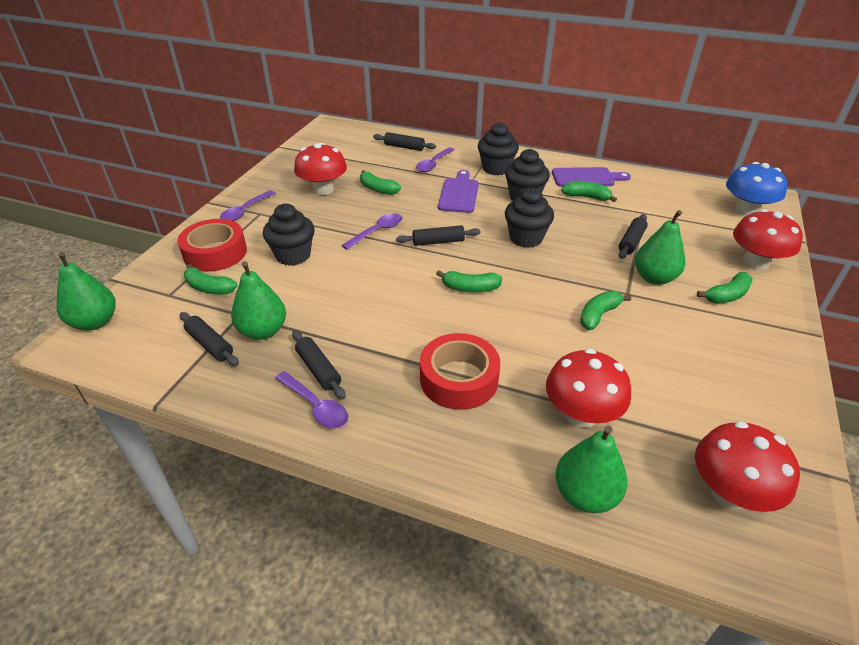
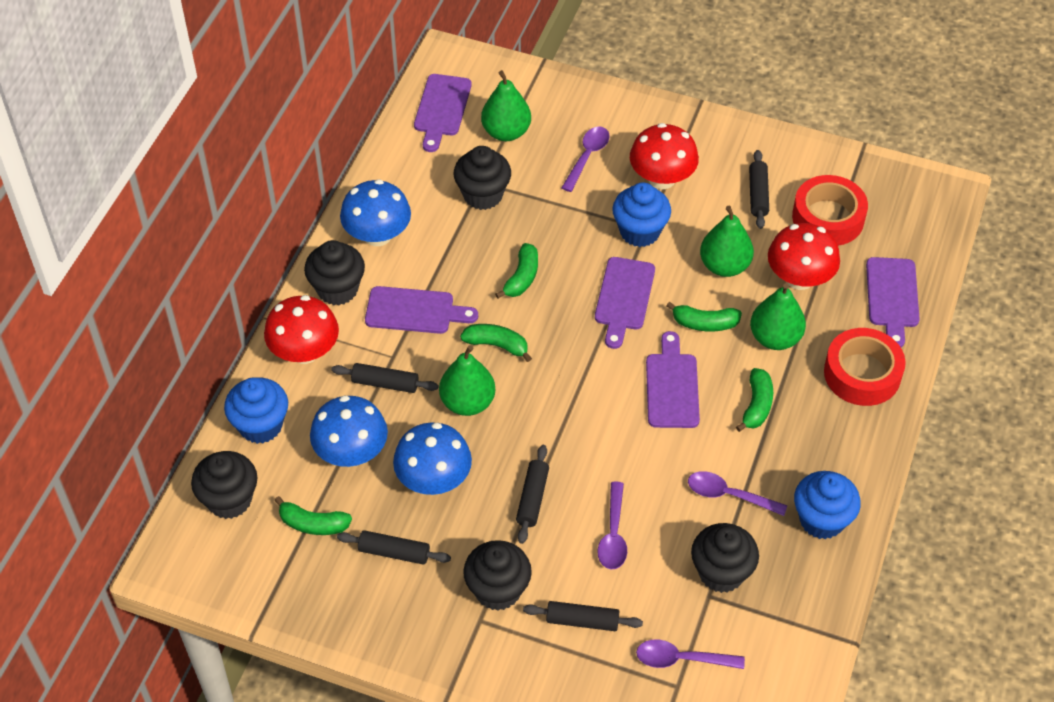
black cupcake: [263,204,315,266] [478,122,519,175] [505,149,550,201] [505,187,554,248] = 4 -> [191,451,258,519] [304,240,365,305] [454,146,511,210] [463,540,532,611] [691,523,759,593] = 5
blue cupcake: none = 0 -> [224,377,288,444] [612,182,671,247] [794,471,861,539] = 3
blue mushroom: [726,162,787,216] = 1 -> [310,395,388,467] [340,179,411,246] [393,422,472,495] = 3
green banana: [184,264,237,294] [360,170,401,195] [436,270,502,292] [561,181,617,202] [580,291,631,330] [697,272,753,303] = 6 -> [274,496,352,535] [460,324,532,362] [495,243,538,299] [666,302,742,332] [736,368,773,432] = 5
purple cutting board: [438,170,479,213] [552,167,631,187] = 2 -> [365,286,478,334] [414,74,471,152] [595,257,655,349] [646,331,700,428] [866,257,920,347] = 5
red mushroom: [294,143,347,195] [546,349,631,428] [695,421,800,512] [733,209,803,270] = 4 -> [264,295,339,364] [630,123,699,189] [768,223,840,290] = 3

